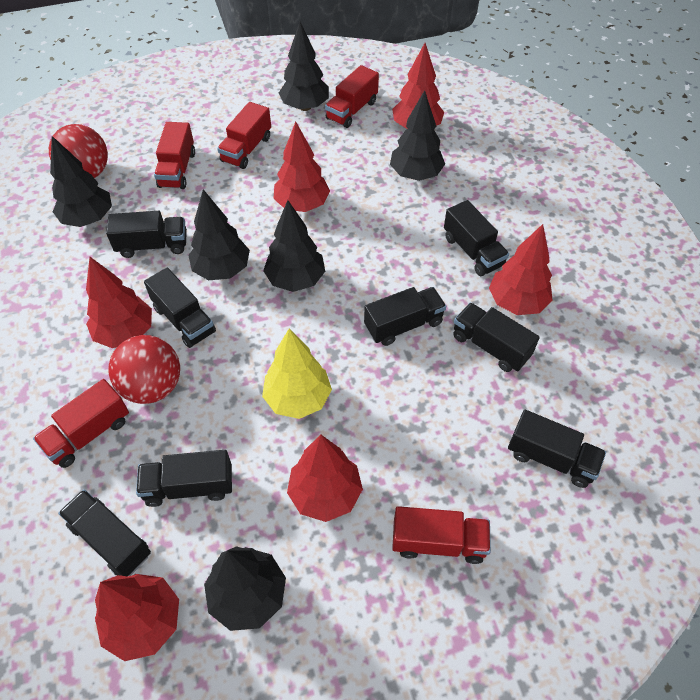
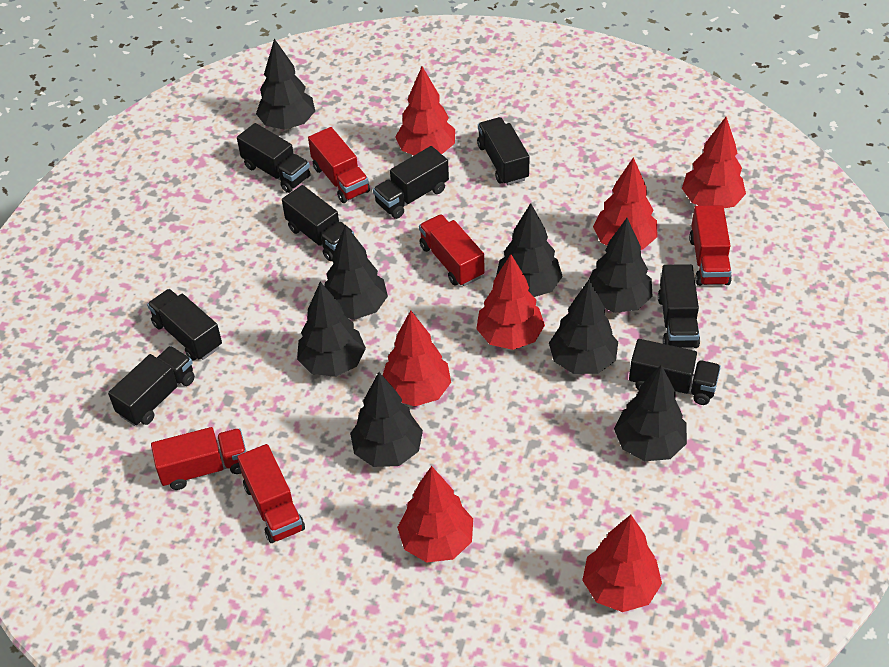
black tree: [50,136,112,227] [188,189,250,280] [204,546,286,631] [263,200,325,292] [279,22,329,111] [390,90,445,181] = 6 -> [256,39,315,130] [297,282,366,377] [324,225,388,320] [350,372,423,467] [496,203,563,297] [549,279,618,374] [588,218,653,313] [614,365,687,461] = 8
red ball: [49,124,108,178] [108,335,180,404] = 2 -> none = 0
red tree: [86,257,152,348] [95,574,179,661] [273,122,330,212] [287,435,363,522] [392,43,444,129] [489,224,553,315] = 6 -> [383,310,451,407] [395,66,455,155] [397,466,473,563] [476,254,545,350] [582,515,662,612] [593,157,658,250] [682,117,746,208] = 7
yellow tree: [262,328,332,419] = 1 -> none = 0

